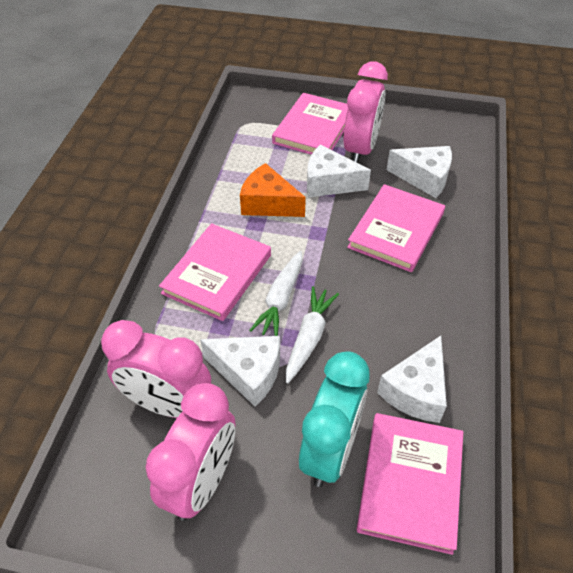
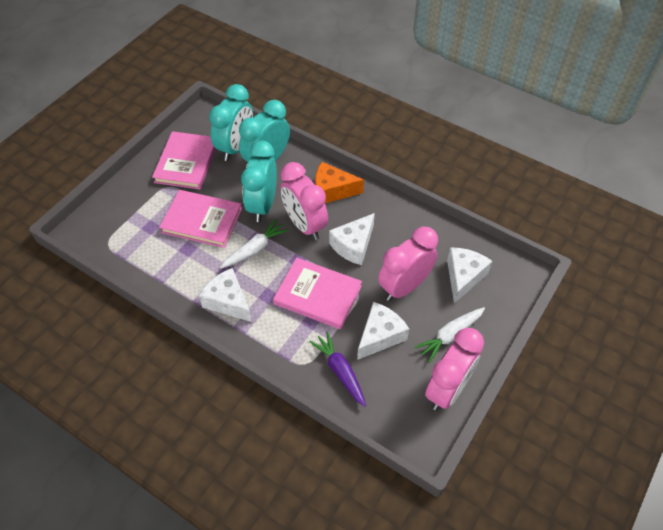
pink book: [159,223,271,321] [272,93,348,155] [347,184,445,272] [357,413,463,555] = 4 -> [152,131,216,189] [159,190,242,248] [273,258,362,329] = 3
purple carrot: none = 0 -> [309,331,366,407] = 1
turquoise clock: [299,351,370,487] = 1 -> [209,84,253,161] [239,100,290,162] [241,141,277,222] = 3

